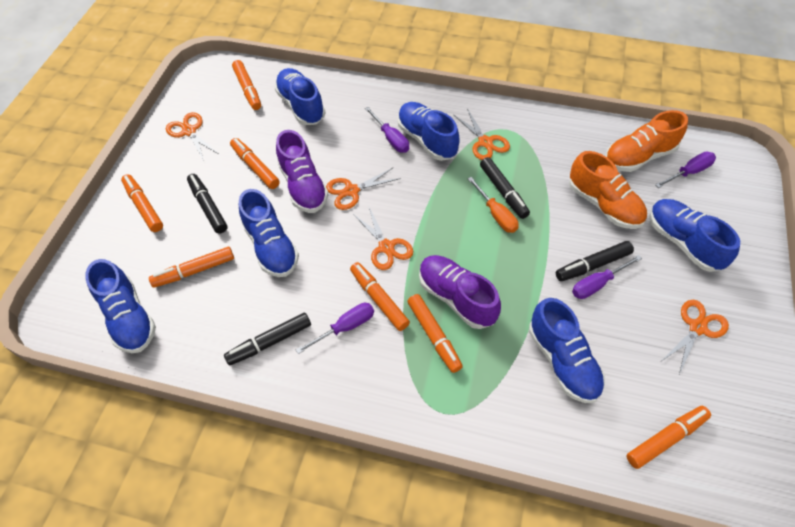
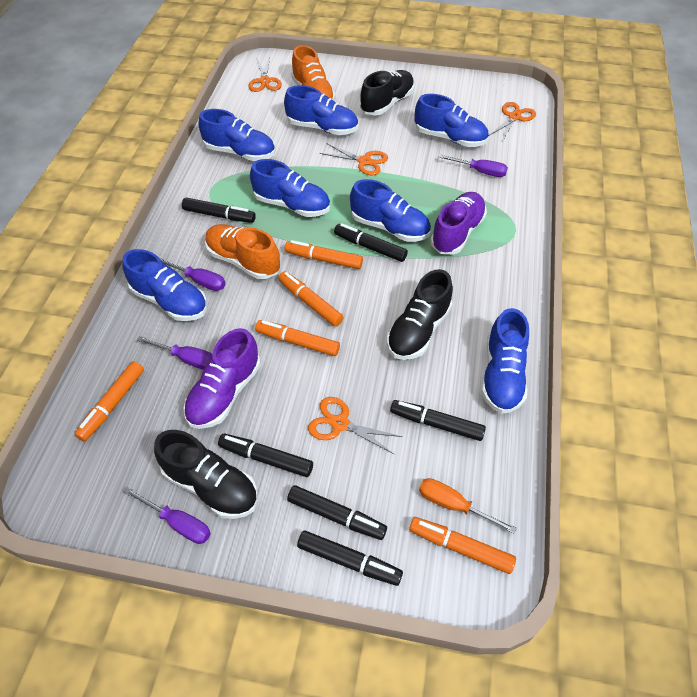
black marker: [187,174,228,234] [224,313,311,365] [480,157,530,219] [556,241,634,281] = 4 -> [182,197,256,223] [218,434,313,477] [287,485,387,540] [297,530,403,586] [334,223,408,262] [390,400,486,441] = 6
black shoe: none = 0 -> [154,430,258,519] [360,70,415,115] [387,269,453,360] = 3
blue shoe: [85,259,156,353] [239,189,299,277] [275,68,325,125] [398,102,460,161] [529,298,605,403] [649,199,740,272] = 6 -> [122,249,207,321] [198,109,275,161] [250,159,330,217] [284,85,358,135] [350,179,431,242] [415,94,488,147] [481,308,529,414] = 7
orange marker: [121,174,163,232] [149,247,234,288] [230,138,280,189] [232,60,261,110] [350,262,410,331] [407,294,463,373] [627,406,711,469] = 7 -> [75,361,144,442] [255,320,340,356] [278,271,344,327] [285,240,363,269] [409,517,516,574] = 5
orange scissors: [166,112,219,160] [326,167,401,210] [353,205,413,270] [453,109,510,160] [663,300,729,375] = 5 -> [248,57,282,92] [308,397,402,455] [320,143,388,175] [488,102,536,141] = 4

